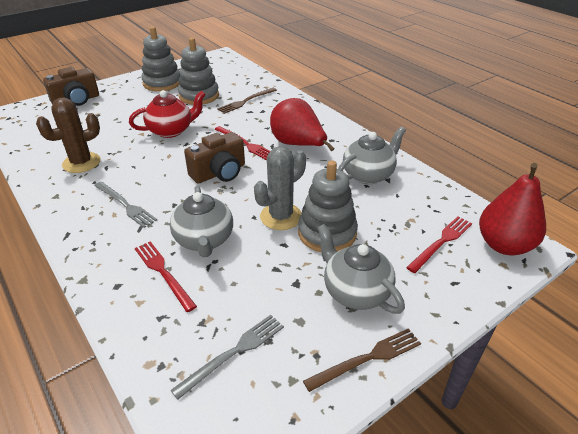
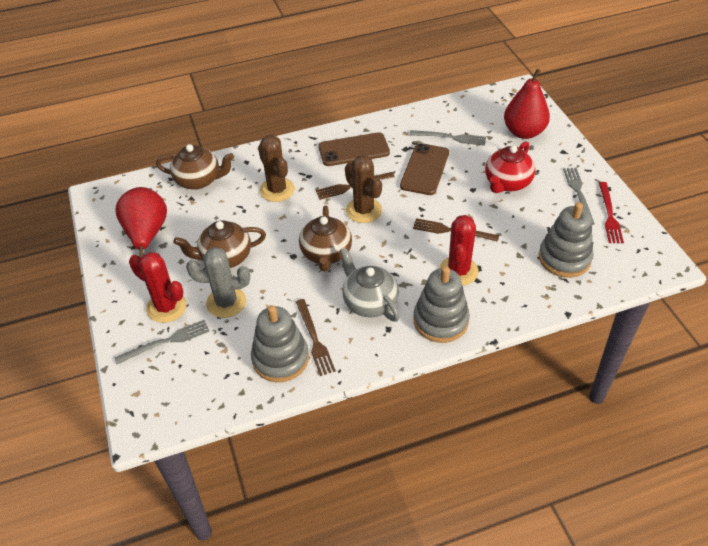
brown cactus: [36,97,100,173] = 1 -> [258,135,295,202] [345,155,382,223] = 2
brown camera: [43,67,99,106] [184,132,245,183] = 2 -> none = 0
brown fork: [217,88,277,114] [303,328,421,392] = 2 -> [296,299,336,376] [316,172,394,200] [413,218,499,242] = 3
brown phone: none = 0 -> [318,132,390,166] [400,143,449,195] = 2
brown teapot: none = 0 -> [156,144,234,190] [173,220,266,268] [299,205,352,271] = 3
grey fork: [94,182,157,228] [171,315,284,400] = 2 -> [114,320,210,364] [410,130,486,146] [563,167,595,225] = 3
grey teapot: [170,186,233,257] [317,224,405,314] [338,127,406,184] = 3 -> [340,247,400,322] = 1
red cactus: none = 0 -> [129,252,187,323] [439,215,479,286] = 2
red fork: [135,241,197,312] [215,126,270,160] [406,216,472,273] = 3 -> [599,182,624,243] = 1

